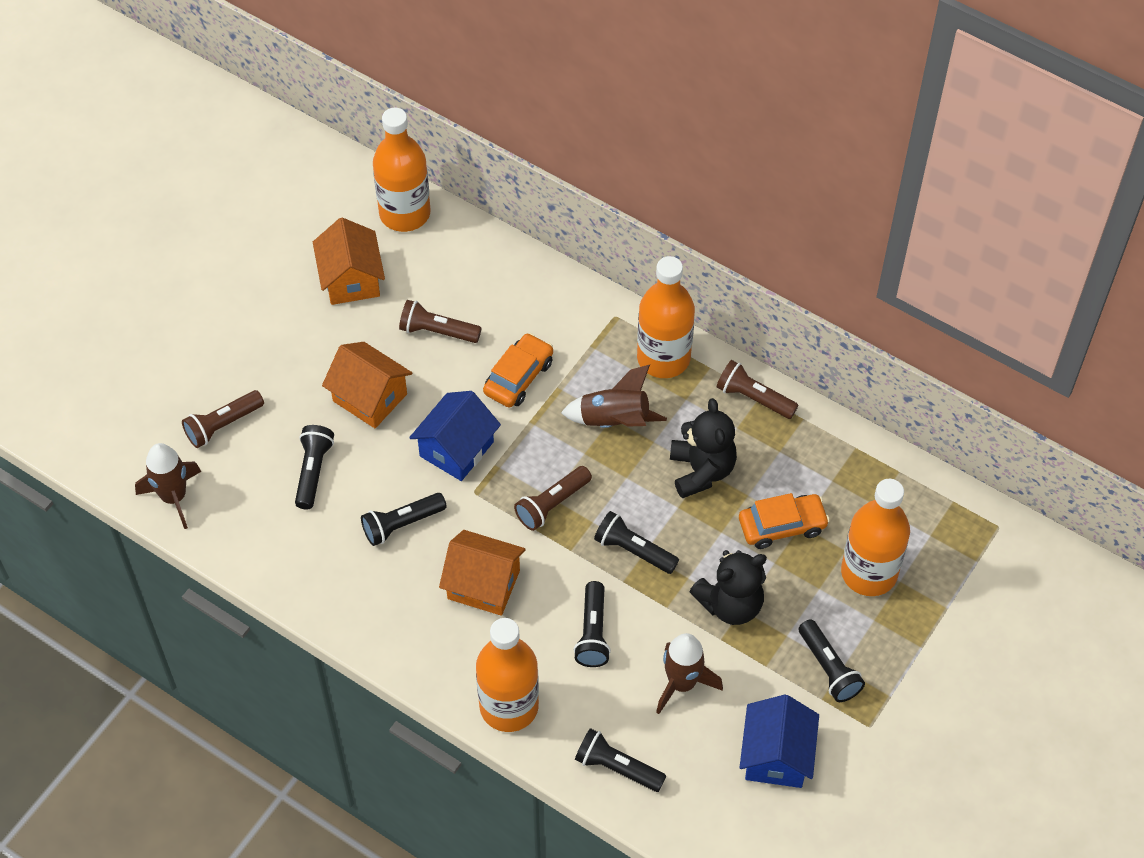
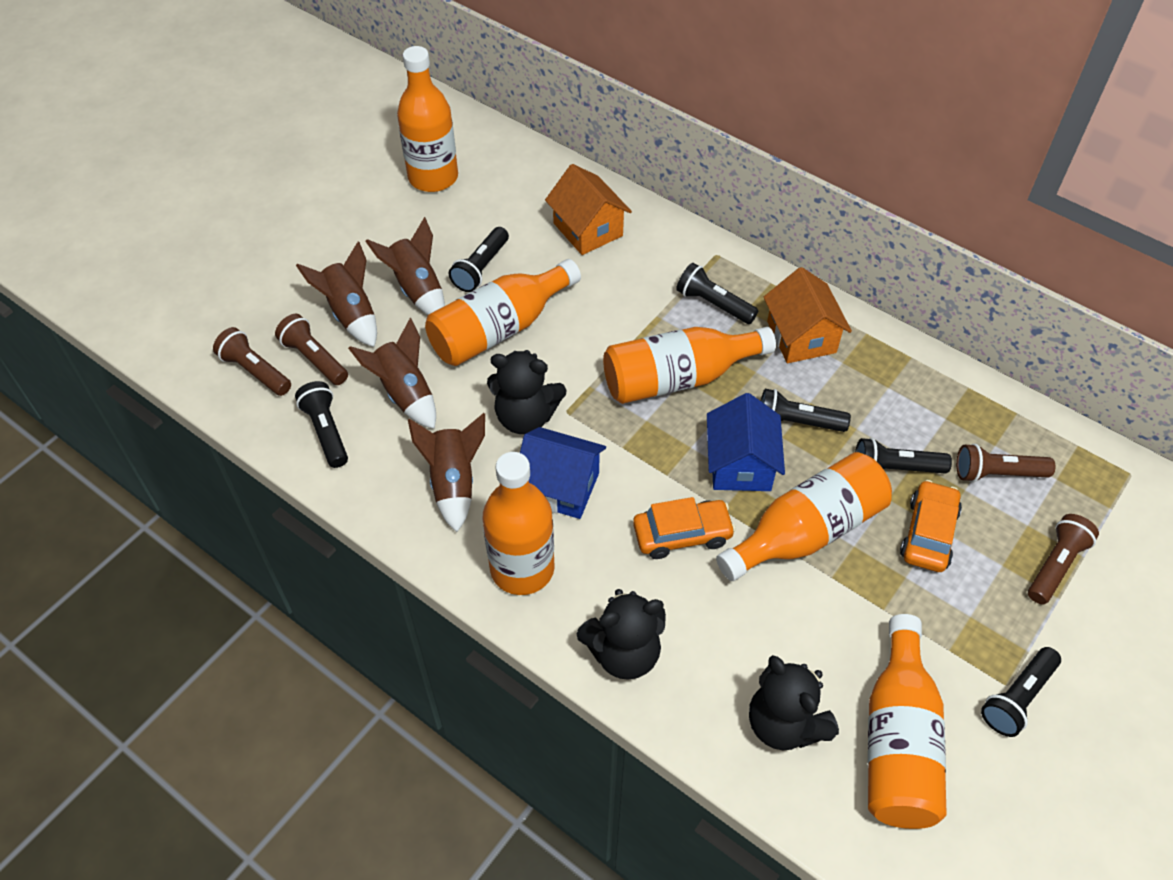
black teddy bear: [670,398,737,499] [689,550,767,625] = 2 -> [487,350,566,434] [577,589,666,680] [749,655,839,750] = 3
brown rocket: [135,443,201,529] [561,365,667,428] [656,633,723,714] = 3 -> [296,241,377,347] [348,318,436,429] [365,217,445,315] [408,413,485,532] = 4
orange bottle: [373,108,430,232] [476,618,539,732] [637,256,695,378] [841,479,910,596] = 4 -> [397,46,458,192] [425,259,581,366] [483,452,555,595] [603,327,776,404] [716,452,892,581] [868,614,947,829] = 6
orange house: [313,218,385,305] [322,342,412,428] [439,530,526,616] = 3 -> [545,164,632,255] [764,267,852,363] = 2

